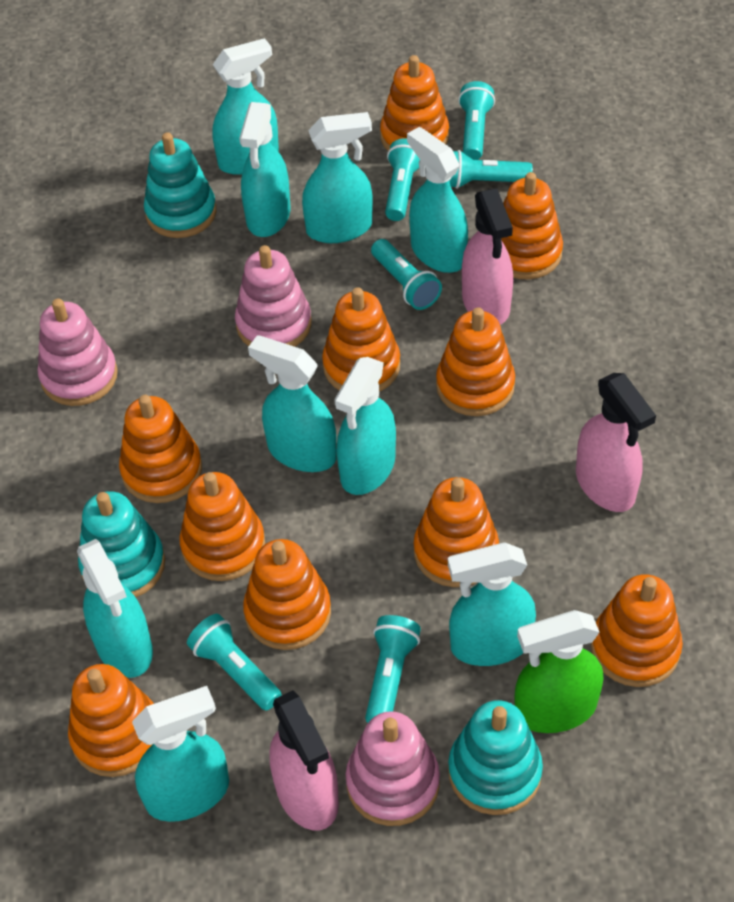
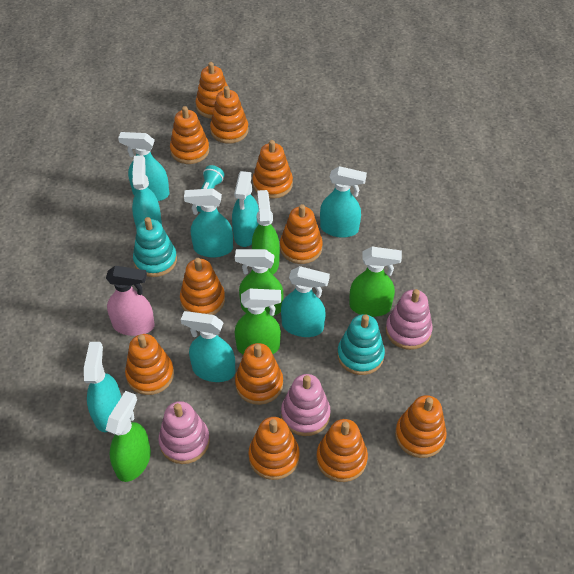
green spray bottle: [514,610,603,733] = 1 -> [106,391,151,482] [235,249,283,316] [235,289,281,355] [252,190,280,275] [349,246,402,317] = 5
orange stacking toy: [68,664,154,777] [119,395,202,503] [180,472,265,581] [243,539,331,650] [322,287,400,392] [380,55,449,151] [413,477,499,587] [436,307,515,416] [501,172,563,280] [591,574,683,687] = 10 -> [125,334,174,395] [170,106,209,164] [180,258,225,315] [196,62,228,119] [210,86,249,144] [235,343,283,405] [248,417,300,480] [252,140,293,199] [280,204,323,264] [316,419,368,482] [395,395,447,458] = 11
pink spray bottle: [269,691,339,830] [462,188,513,325] [576,373,656,512] = 3 -> [106,266,155,336] = 1
turquoise flashlight: [187,614,282,711] [365,615,421,723] [371,239,442,310] [385,138,420,221] [449,150,533,189] [458,81,495,160] = 6 -> [197,165,224,212] = 1
turquoise spray bottle: [77,539,153,678] [132,686,229,822] [213,38,279,175] [239,102,290,237] [248,335,337,472] [302,112,373,243] [334,357,396,495] [407,127,468,273] [448,542,536,666] = 9 -> [84,342,121,432] [118,132,169,201] [132,155,162,229] [181,311,235,382] [184,188,233,258] [232,171,259,247] [281,266,330,337] [320,166,367,238] = 8
turquoise stacking toy: [78,491,165,597] [144,132,216,238] [448,700,543,815] = 3 -> [133,217,177,277] [337,314,385,375] = 2

